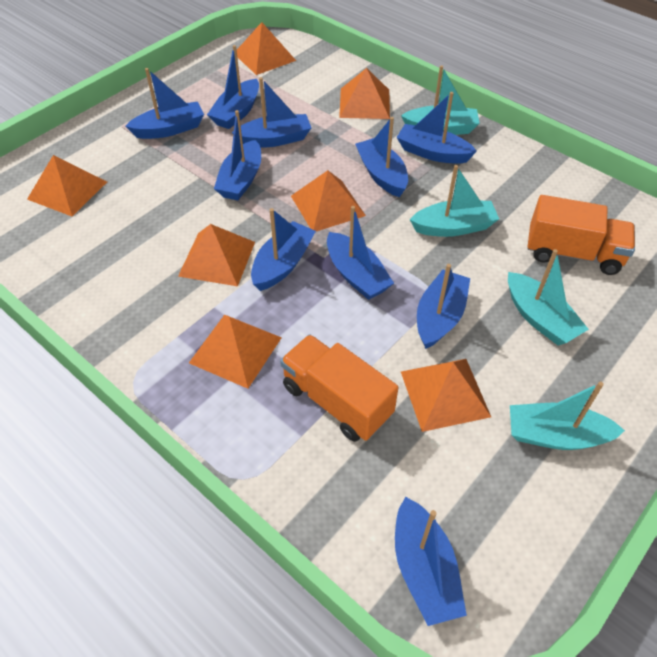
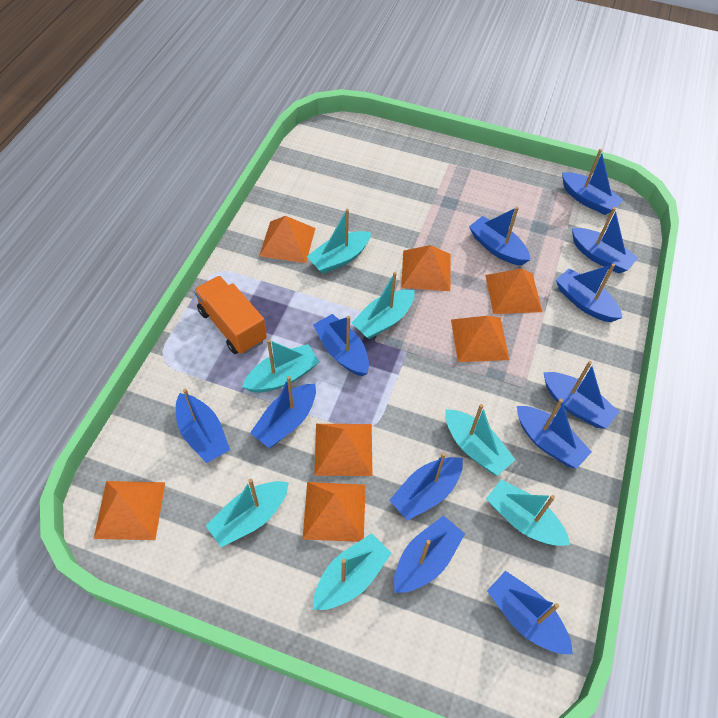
blue boat: [126,68,204,139] [207,45,259,129] [214,110,261,200] [232,77,311,148] [251,208,316,291] [327,206,394,300] [355,117,408,197] [395,497,467,626] [396,92,477,164] [417,264,470,349] = 10 -> [176,389,230,463] [250,376,316,448] [313,314,369,376] [389,452,463,521] [394,515,465,593] [469,206,531,266] [487,571,573,654] [517,399,592,469] [543,361,619,428] [556,264,623,322] [562,149,623,215] [572,207,638,274] = 12
orange truck: [280,334,398,442] [527,195,635,275] = 2 -> [194,276,267,354] = 1
turquoise boat: [401,65,480,135] [410,165,499,237] [508,249,589,345] [510,382,625,450] = 4 -> [206,479,289,547] [242,339,320,393] [307,209,371,274] [313,533,392,610] [351,272,414,339] [445,404,515,476] [486,480,570,546] = 7

